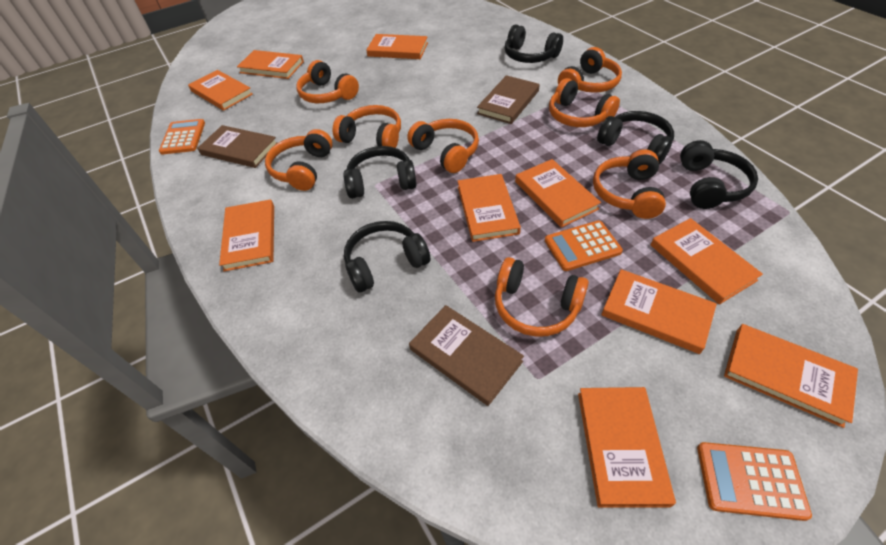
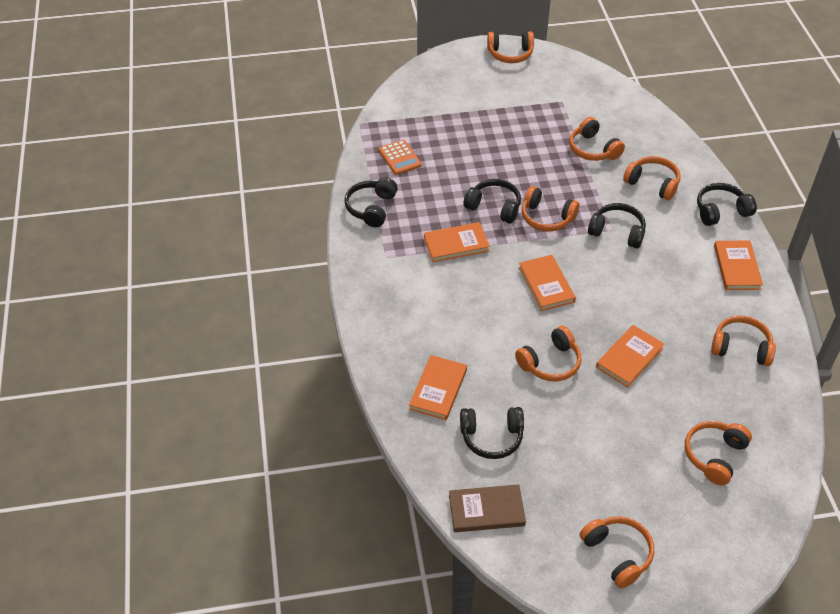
brown book: [197,125,277,168] [409,305,524,406] [477,75,540,124] = 3 -> [449,484,526,532] = 1
orange book: [188,70,253,111] [219,199,274,271] [237,50,304,79] [366,34,428,59] [458,174,521,242] [515,159,601,228] [578,387,676,508] [601,269,717,354] [651,218,763,305] [724,324,858,428] = 10 -> [409,355,467,420] [424,222,490,262] [519,255,576,311] [596,325,665,388] [714,241,763,290] = 5
orange calculator: [159,119,205,155] [545,220,623,271] [697,442,812,521] = 3 -> [379,140,421,175] = 1

